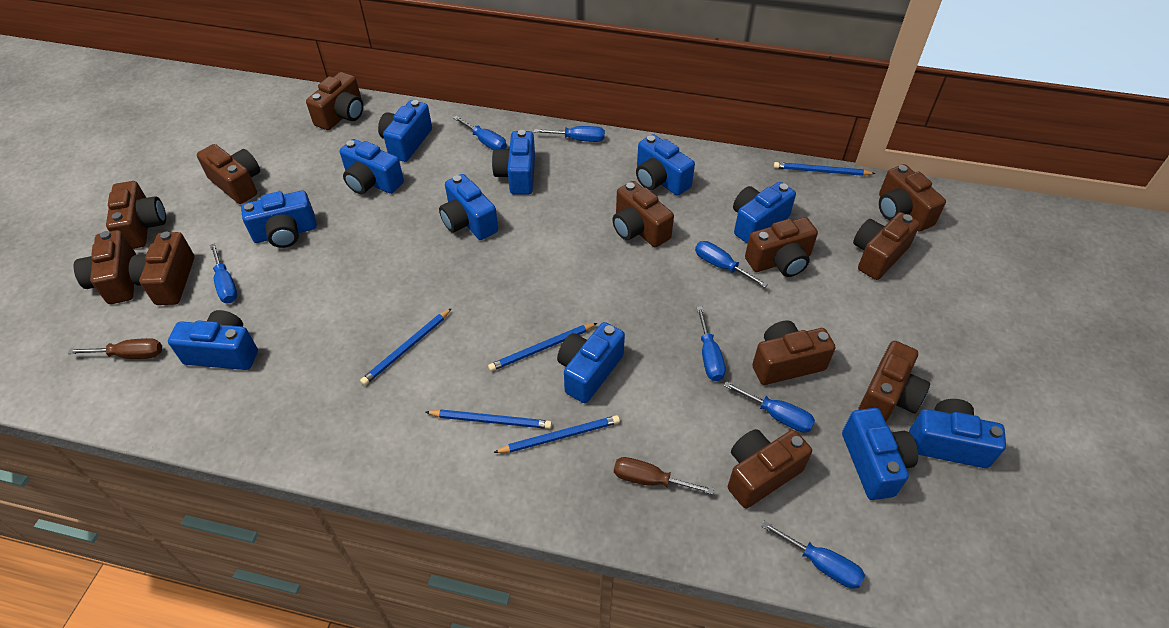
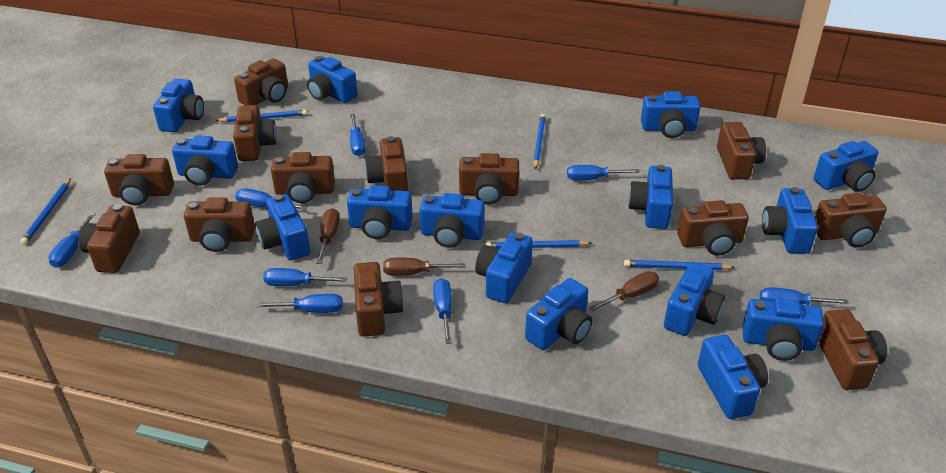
blue camera: [168,310,258,370] [241,190,317,248] [340,139,404,194] [378,100,432,162] [439,174,498,240] [492,130,535,195] [557,322,625,403] [636,134,695,196] [733,182,796,244] [842,408,918,500] [909,399,1006,468] = 11 -> [153,79,204,132] [172,135,238,186] [255,194,310,260] [307,56,357,103] [347,185,413,239] [420,193,485,248] [475,232,533,303] [525,278,592,350] [628,165,673,229] [641,91,700,138] [664,262,726,336] [698,335,768,419] [742,298,824,361] [762,187,818,254] [814,141,878,192] = 15
blue screwdriver: [210,243,238,303] [453,116,507,150] [534,126,605,142] [695,241,768,288] [696,306,726,381] [724,381,815,433] [761,521,865,589] = 7 -> [48,212,96,268] [235,188,307,210] [256,294,343,313] [263,268,347,286] [350,114,366,156] [433,278,452,344] [567,165,640,180] [760,287,848,305] = 8
brown camera: [74,230,136,304] [106,181,166,249] [129,232,195,305] [197,144,260,204] [306,72,363,130] [612,181,674,247] [728,429,812,509] [745,217,818,277] [752,321,835,385] [853,212,920,280] [858,341,930,422] [879,164,946,232] = 12 -> [78,204,140,273] [104,154,174,206] [184,197,255,252] [233,105,277,161] [234,59,288,105] [271,152,335,203] [354,262,404,337] [365,136,408,191] [459,153,519,205] [677,200,749,256] [717,122,766,180] [814,193,887,248] [818,309,887,390] = 13
brown screwdriver: [68,338,162,359] [614,457,714,495] = 2 -> [316,208,340,264] [383,258,465,276] [589,271,659,311] = 3

